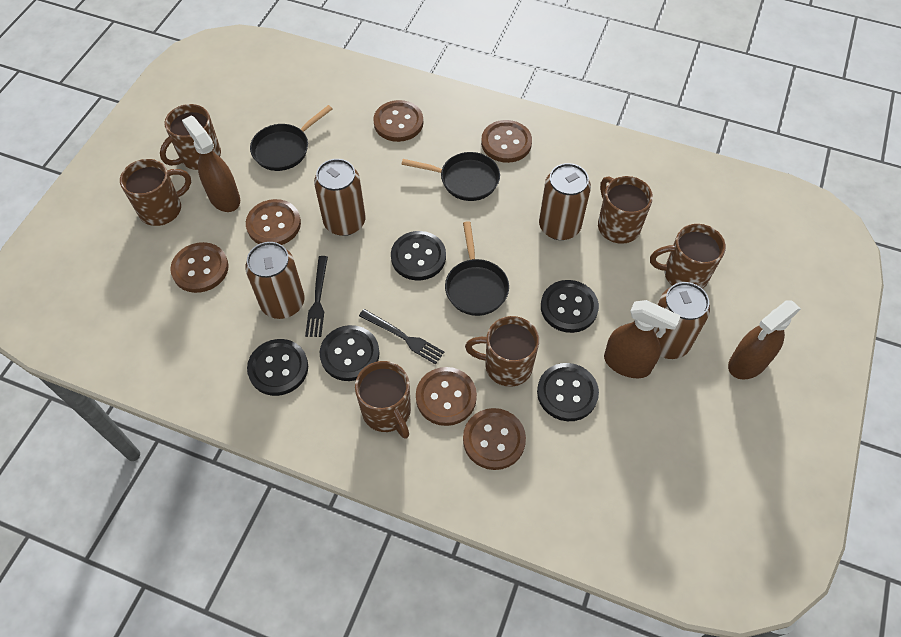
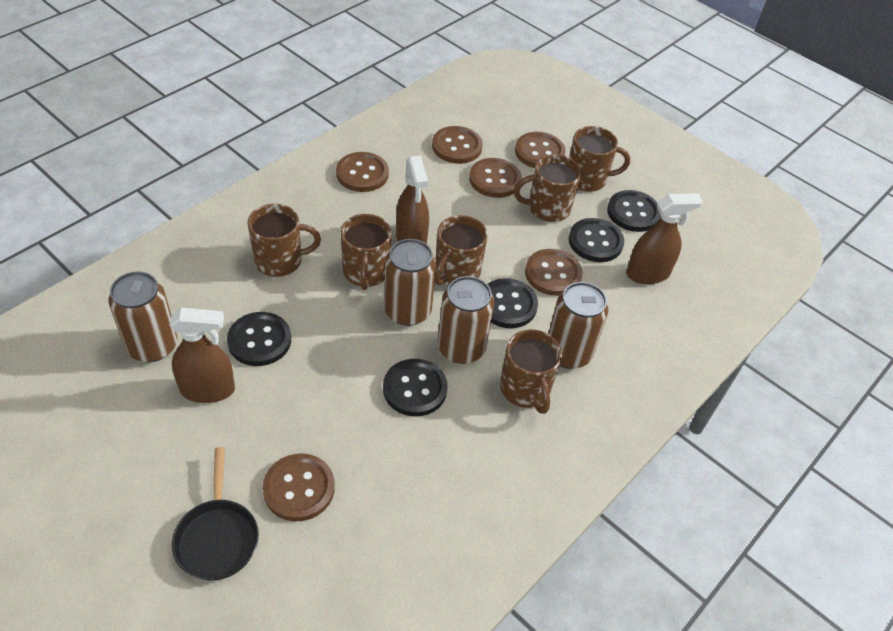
black fork: [305,256,328,337] [359,309,444,364] = 2 -> none = 0
black pan: [250,105,332,171] [401,152,500,201] [445,221,509,316] = 3 -> [172,447,259,580] = 1

